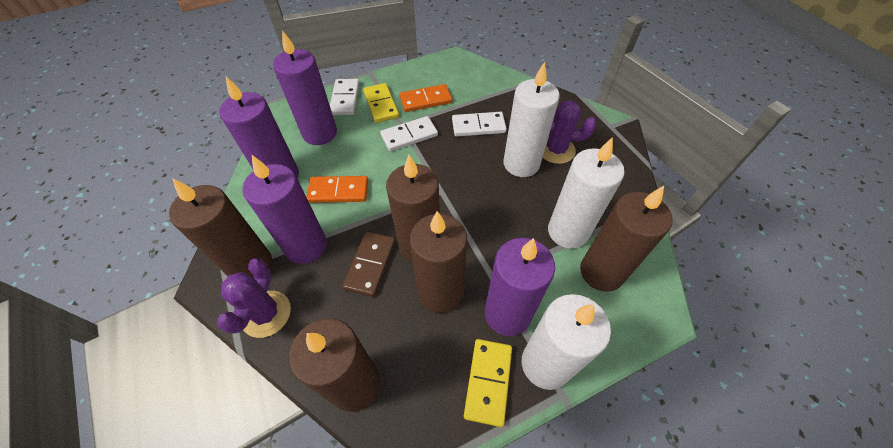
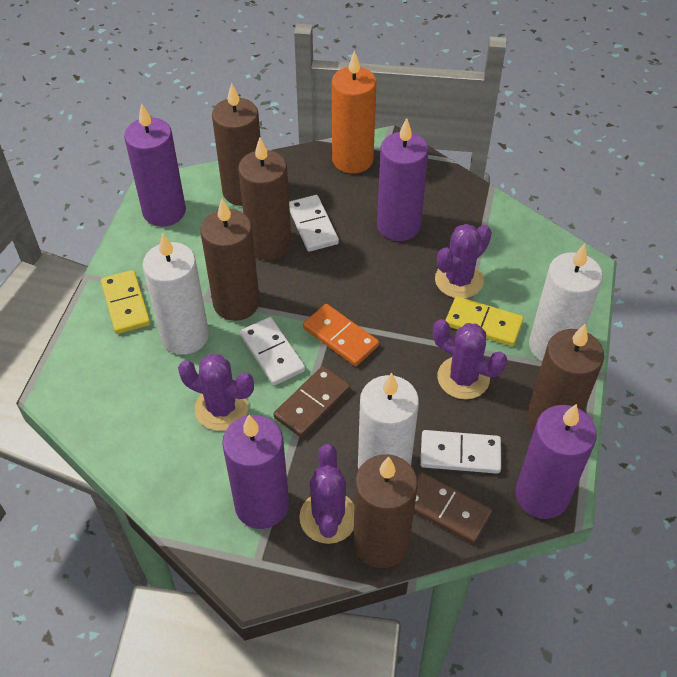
brown domino: [342,232,395,297] = 1 -> [274,366,350,437] [414,472,492,544] = 2
orange candle: none = 0 -> [332,50,377,173] = 1
orange domino: [306,176,368,203] [399,84,452,112] = 2 -> [303,304,379,366] = 1
purple cactus: [217,258,291,338] [543,100,596,164] = 2 -> [178,354,254,431] [299,444,354,544] [433,319,507,399] [435,224,492,298] = 4

